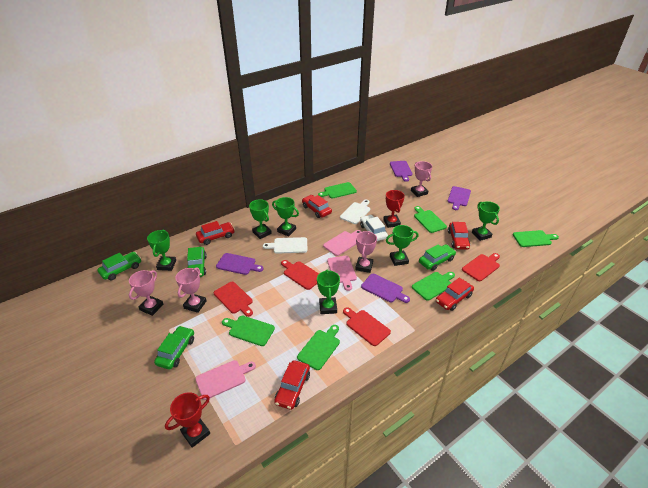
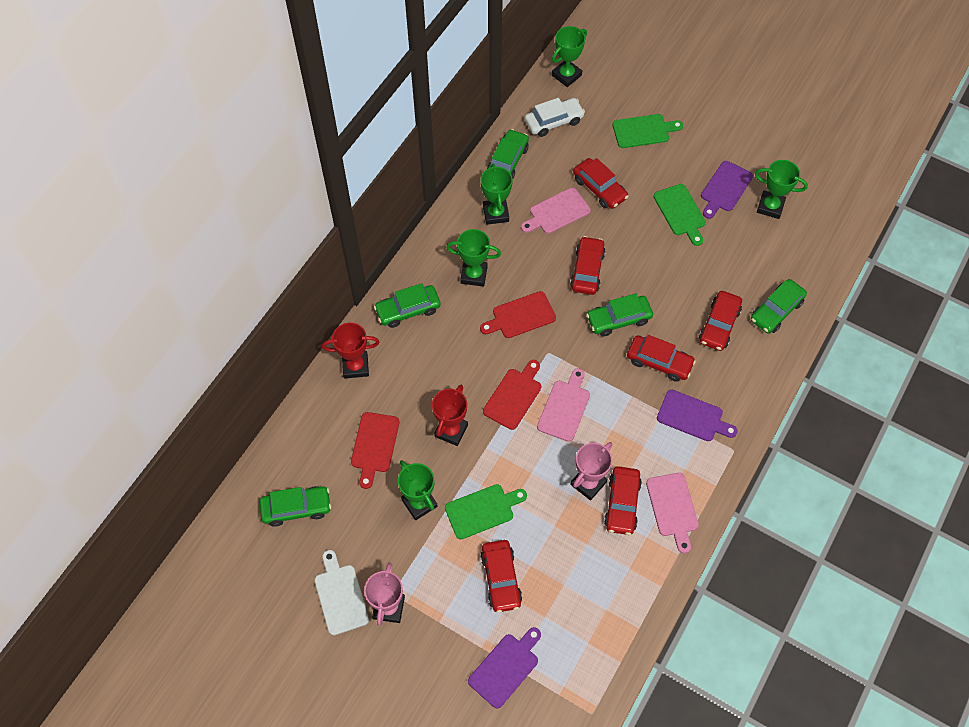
green car: [97,252,141,280] [154,326,194,369] [187,247,207,277] [419,244,456,271] = 4 -> [259,486,331,527] [374,283,441,328] [487,129,529,178] [586,293,653,336] [751,279,807,334] = 5
green cutting board: [222,316,275,346] [297,325,340,370] [318,182,357,198] [412,272,455,301] [414,206,447,233] [513,230,559,247] = 6 -> [445,484,527,539] [613,114,683,148] [654,184,706,246] = 3
green trophy: [147,230,176,271] [249,199,272,239] [272,197,299,236] [317,269,340,314] [386,225,419,266] [472,201,500,241] = 6 -> [398,460,438,520] [446,229,501,287] [481,164,513,225] [552,26,587,87] [755,160,808,219] = 5
pink trophy: [129,270,164,316] [176,267,207,313] [355,231,377,273] [411,161,432,197] = 4 -> [364,562,405,626] [570,442,612,501] = 2
purple cutting board: [216,253,263,275] [361,274,410,303] [390,161,413,182] [447,186,471,210] = 4 -> [468,627,541,708] [657,389,738,441] [701,161,753,219] = 3
red car: [196,221,235,245] [274,360,310,410] [302,195,332,218] [436,278,474,311] [448,222,470,250] = 5 -> [480,540,522,613] [570,236,606,295] [573,158,629,209] [604,466,642,535] [627,335,696,382] [699,291,742,351] = 6
red cutting board: [214,282,253,317] [281,260,319,290] [343,308,391,346] [462,253,500,281] = 4 -> [351,412,399,489] [480,291,556,338] [483,360,541,430] = 3
white cutting board: [263,237,308,254] [340,200,370,224] = 2 -> [315,550,369,635] = 1

